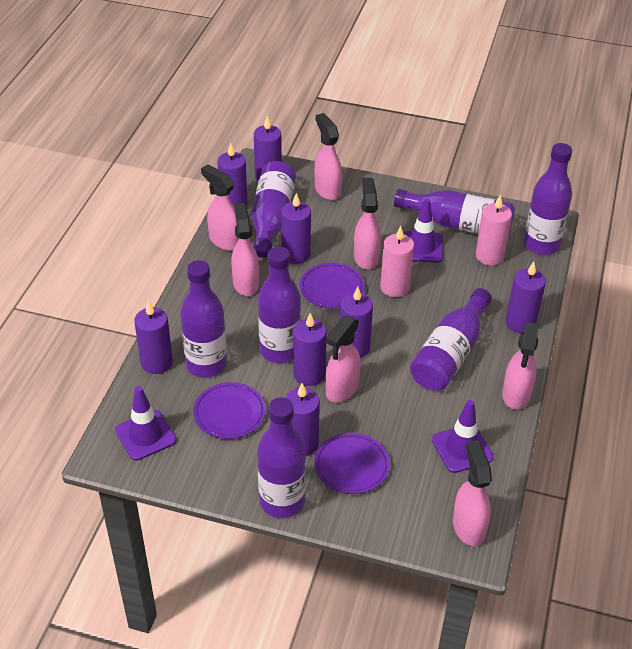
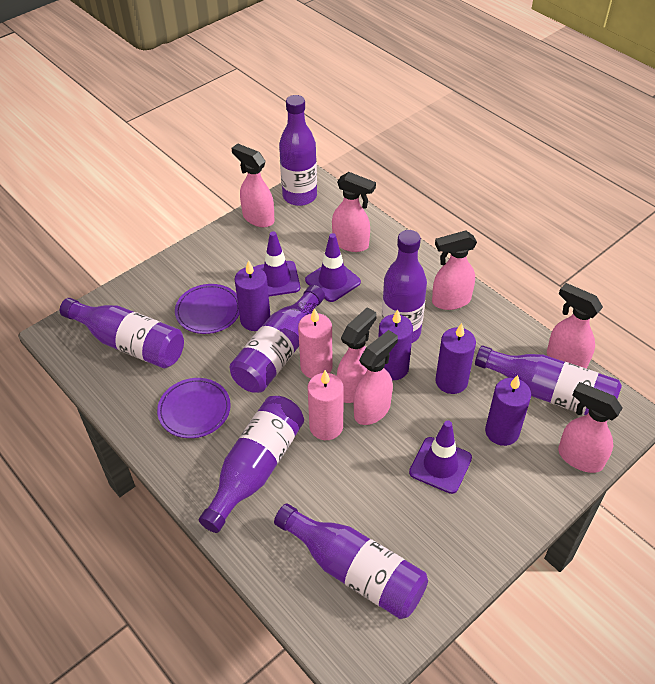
purple candle: [134,301,173,374] [217,143,247,206] [254,116,282,181] [281,193,311,264] [285,383,320,456] [293,313,327,386] [340,287,373,358] [506,262,546,333] = 8 -> [234,260,271,331] [378,309,413,380] [435,323,476,394] [485,375,531,446] = 4
purple plate: [193,382,266,439] [300,263,365,309] [314,433,390,494] = 3 -> [157,378,231,438] [175,284,239,334] = 2

